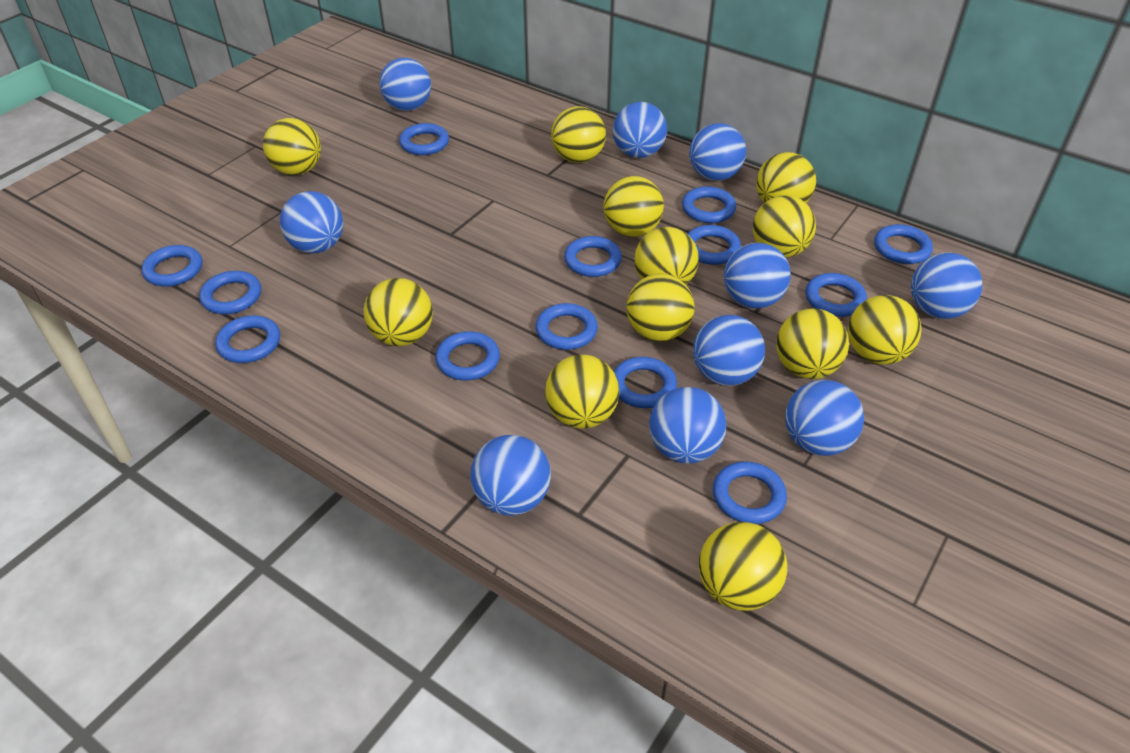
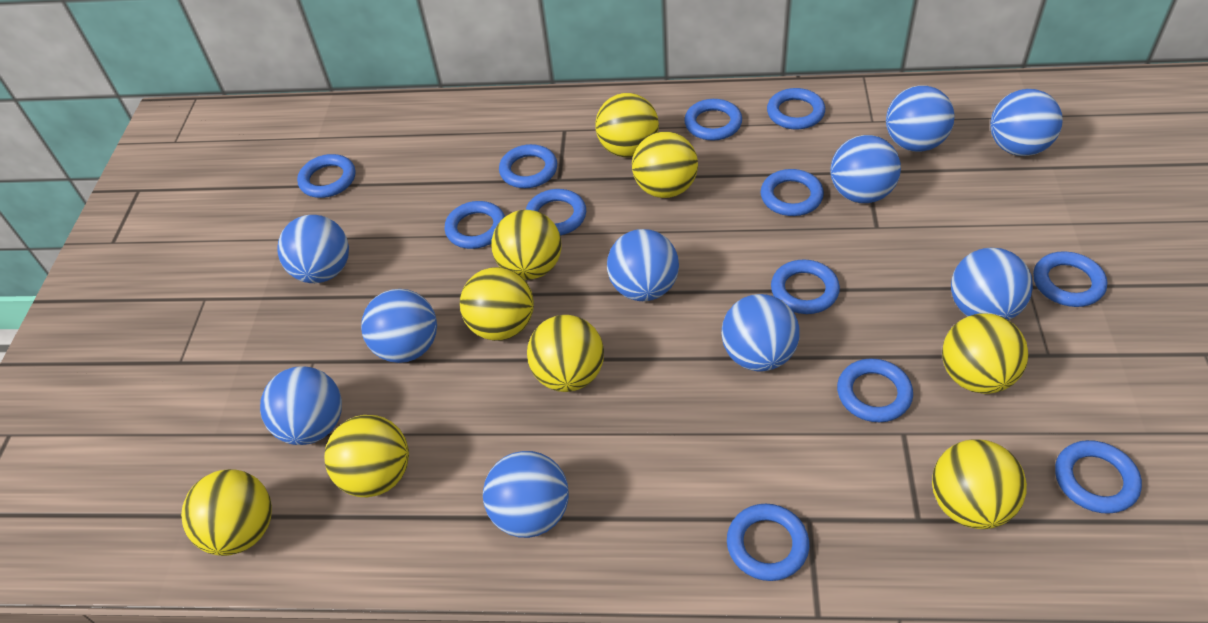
blue ring: [141,245,202,287] [199,271,261,314] [215,315,280,363] [399,123,449,155] [435,331,500,381] [535,303,598,350] [564,236,622,277] [614,357,677,408] [682,186,736,223] [688,225,741,265] [713,462,787,524] [806,273,867,317] [874,224,933,264] = 13 -> [297,154,355,198] [444,201,505,249] [499,144,557,188] [526,189,586,236] [684,99,742,141] [727,504,809,581] [761,169,824,216] [767,88,825,130] [771,259,840,314] [837,358,913,422] [1033,251,1107,307] [1055,440,1142,514] = 12
yellow ball: [263,118,321,175] [364,278,433,346] [545,355,619,429] [551,106,606,163] [603,176,664,237] [626,274,695,342] [634,227,699,285] [699,522,787,611] [753,195,816,258] [756,152,816,203] [776,309,849,379] [848,295,921,365] = 12 -> [181,469,272,556] [325,415,409,497] [460,267,534,341] [491,210,561,280] [527,315,604,392] [595,93,659,157] [632,131,698,198] [932,439,1027,529] [942,313,1028,394] = 9

